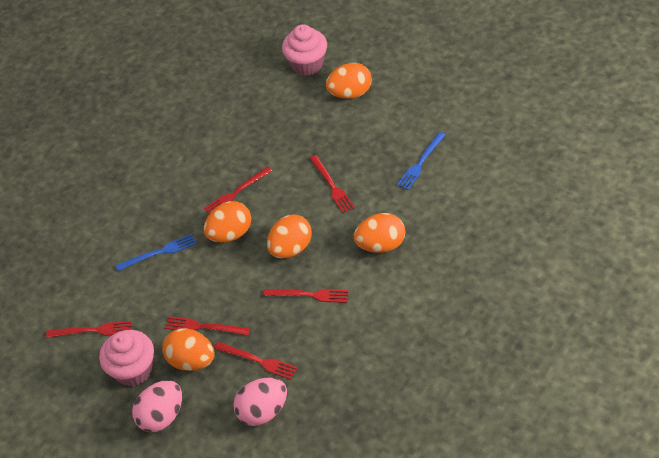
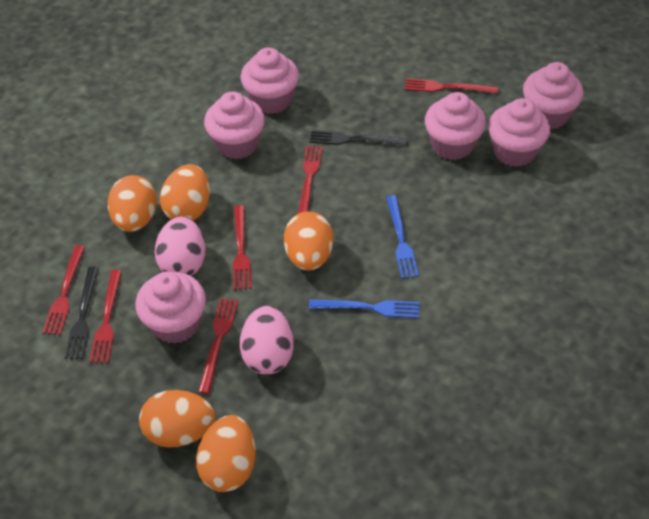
black fork: none = 0 -> [64,266,99,359] [310,130,406,146] = 2
pink cupcake: [99,330,154,386] [282,24,327,76] = 2 -> [135,272,206,344] [204,91,265,159] [241,47,299,114] [425,92,486,160] [488,98,550,167] [523,62,583,129] = 6

